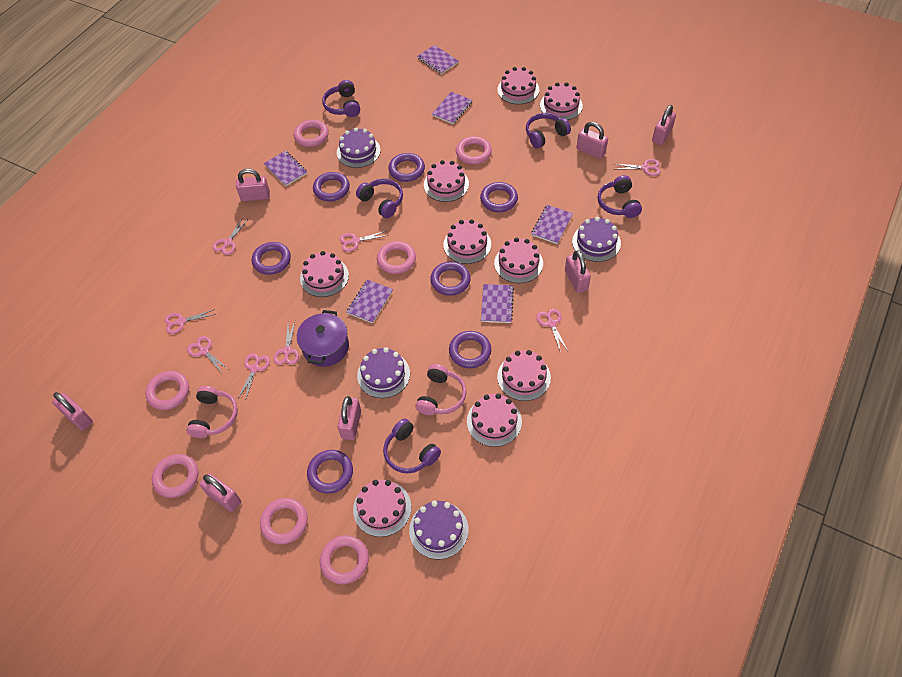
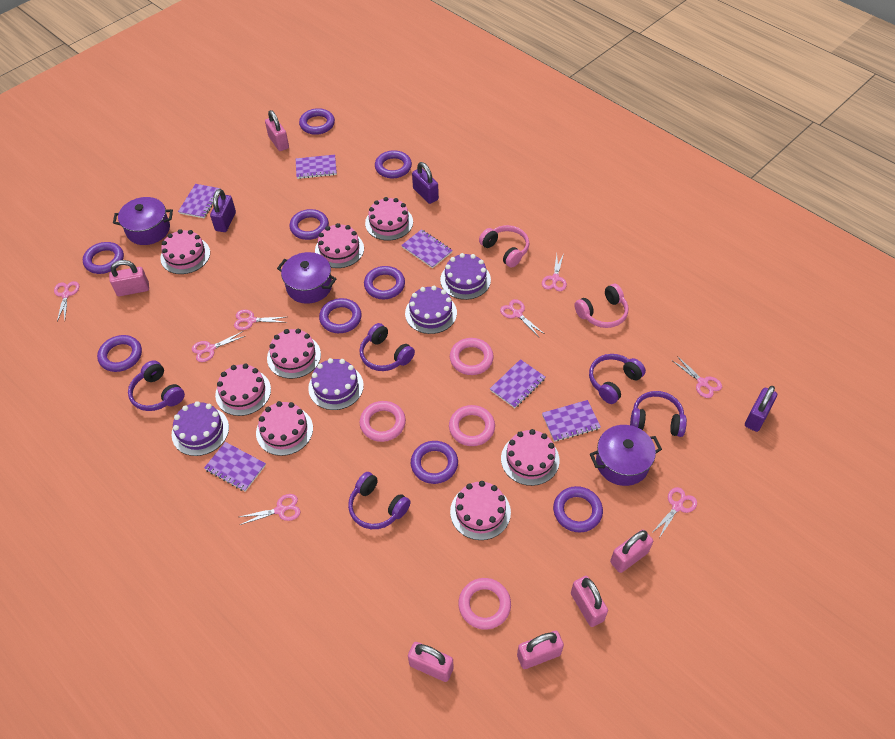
pink cake: [300,251,349,297] [353,480,411,537] [424,160,469,202] [443,219,491,264] [467,393,522,447] [494,237,543,283] [497,67,539,104] [497,350,551,401] [540,82,583,120] = 9 -> [160,229,210,274] [215,364,271,416] [256,401,313,456] [267,329,321,379] [315,223,364,268] [365,197,413,241] [450,481,511,540] [501,429,560,486] = 8
pink padlock: [52,392,93,431] [199,473,241,512] [236,169,270,201] [338,396,361,440] [565,250,591,293] [577,122,608,159] [652,105,676,145] = 7 -> [109,260,149,296] [265,110,289,151] [408,642,453,682] [517,631,564,669] [571,576,608,627] [610,530,653,573] = 6
pink ring: [145,371,189,410] [152,454,198,498] [260,498,308,544] [294,120,329,147] [320,535,369,584] [377,241,416,274] [456,136,492,164] = 7 -> [360,401,406,442] [449,405,495,446] [450,338,494,375] [459,578,511,630] = 4
purple padlock: none = 0 -> [210,189,236,232] [412,162,439,204] [745,386,777,432] = 3
purple pot: [297,310,349,367] = 1 -> [113,197,173,245] [277,252,336,304] [590,425,662,486] = 3
purple ring: [252,242,291,275] [307,450,353,494] [313,172,350,201] [388,153,425,182] [430,262,471,296] [449,331,491,368] [480,182,518,212] = 7 -> [83,242,124,274] [97,335,142,372] [290,209,329,240] [299,108,335,135] [319,298,362,333] [364,266,405,299] [375,150,412,178] [411,441,458,484] [553,486,603,533] = 9

